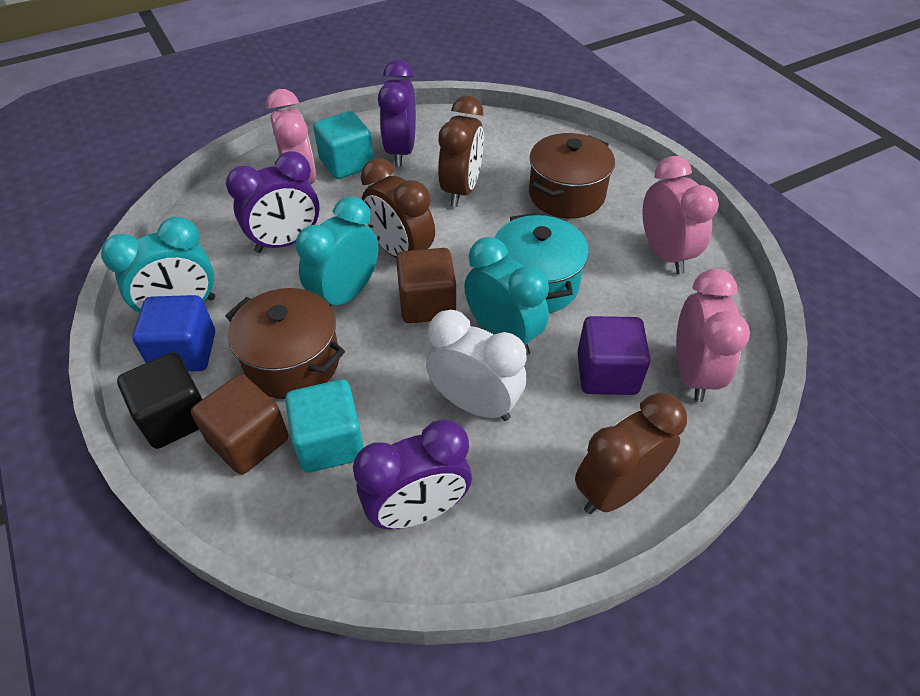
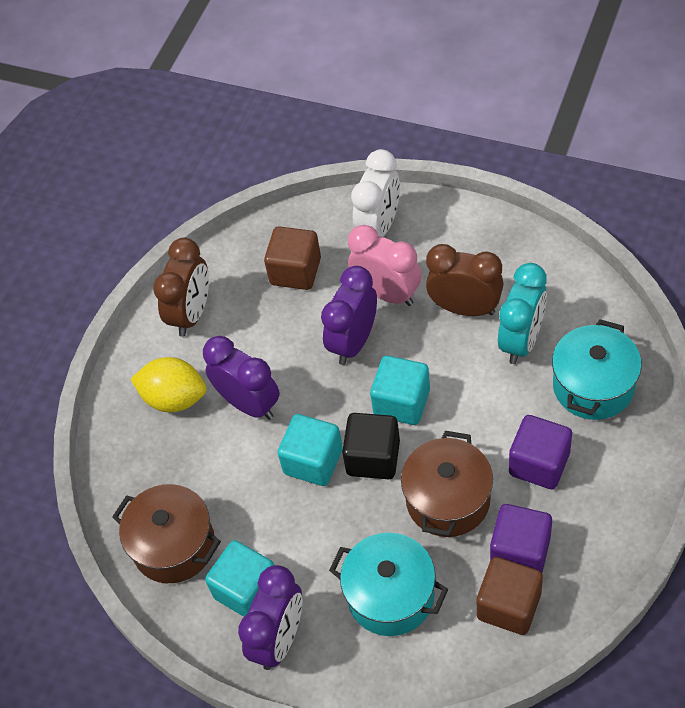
blue cube: [132,295,215,372] = 1 -> none = 0
brown clock: [361,158,435,258] [438,96,484,207] [575,393,687,514] = 3 -> [153,238,209,337] [426,244,504,316] = 2
pink clock: [266,89,316,184] [642,156,719,274] [676,269,750,402] = 3 -> [348,225,422,306] = 1
purple cube: [577,316,650,395] = 1 -> [490,504,552,573] [509,415,572,489] = 2
turquoise clock: [101,217,215,313] [296,196,378,307] [464,237,549,356] = 3 -> [498,263,547,364] = 1
turquoise cube: [285,380,364,472] [313,111,374,179] = 2 -> [205,540,274,617] [278,414,343,486] [370,356,430,425] = 3
turquoise pot: [495,213,589,313] = 1 -> [329,533,448,636] [552,319,642,420] = 2
yellow lemon: none = 0 -> [131,357,207,412] = 1

